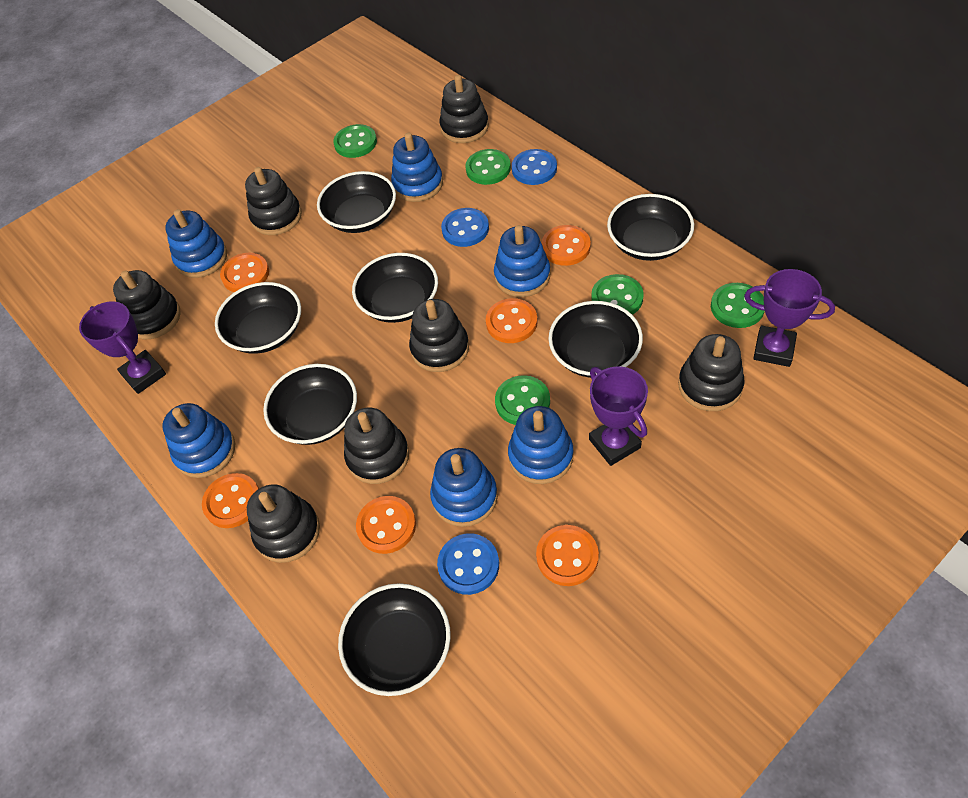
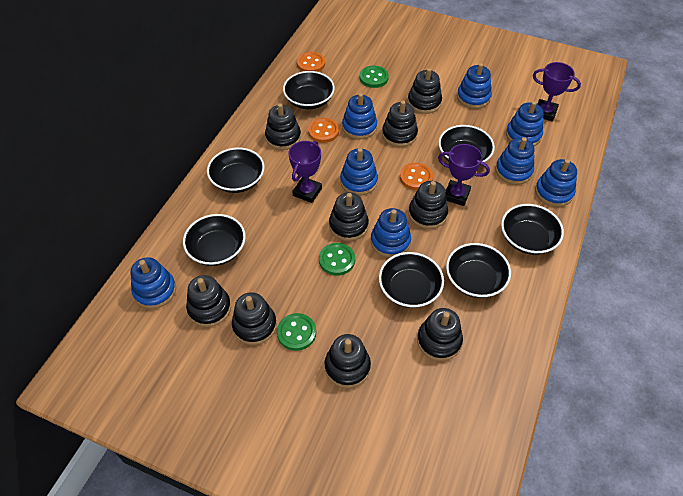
black stacking toy: [113,270,181,339] [245,167,302,235] [247,484,320,563] [344,407,409,484] [409,299,469,372] [439,75,489,143] [678,334,744,411] = 7 -> [186,275,231,327] [232,292,277,345] [265,103,301,150] [325,334,371,388] [329,192,369,241] [382,101,418,147] [408,68,442,114] [408,181,448,229] [417,308,463,361] = 9
blue button: [437,533,499,595] [441,208,489,247] [512,149,557,185] = 3 -> none = 0
blue stacking toy: [162,403,235,478] [165,209,227,278] [391,133,443,202] [430,448,498,527] [494,225,550,297] [508,406,573,484] = 6 -> [130,257,176,309] [340,148,378,195] [342,93,377,139] [371,208,411,258] [457,63,492,109] [495,137,535,185] [506,101,544,146] [535,159,577,207] = 8
green button: [333,124,377,158] [465,149,511,185] [495,375,550,425] [591,274,644,315] [711,283,765,328] = 5 -> [277,313,316,351] [319,243,355,276] [360,66,389,88] = 3
orange button: [202,473,259,528] [220,253,269,292] [356,496,416,554] [486,298,538,343] [536,525,599,586] [542,225,591,266] = 6 -> [297,52,325,72] [308,118,339,143] [400,163,433,190] = 3

